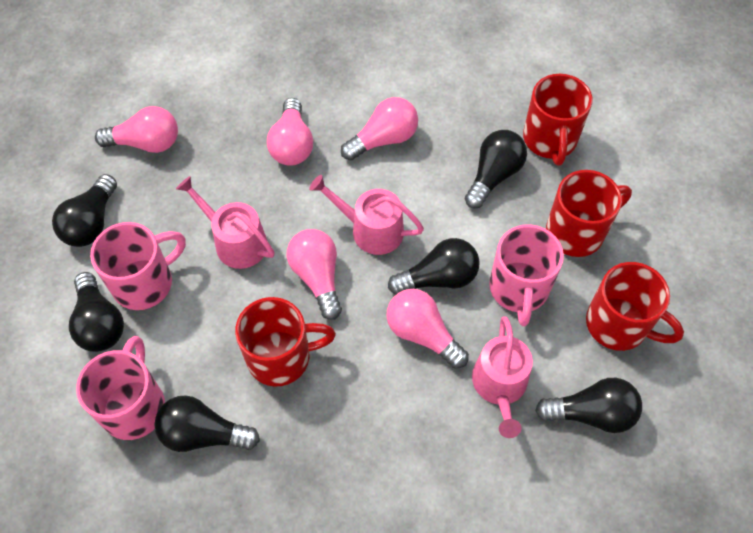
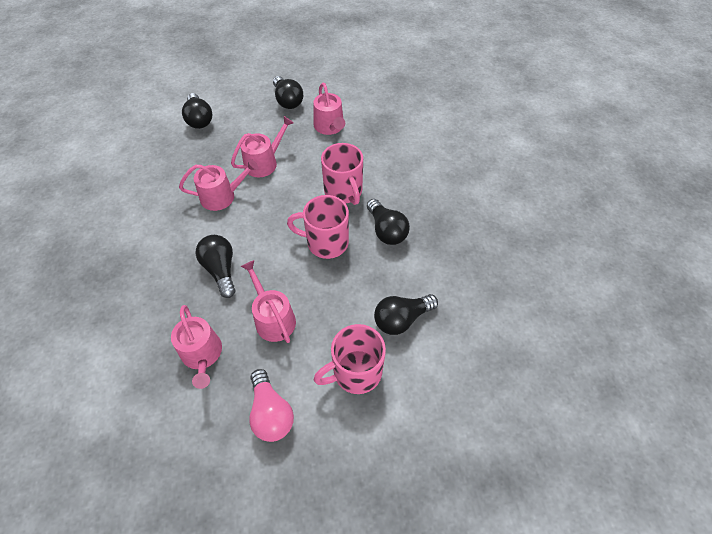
black light bulb: [52,174,117,247] [69,272,124,352] [154,395,260,452] [388,238,480,295] [465,130,527,208] [535,378,642,433] = 6 -> [182,93,212,129] [195,235,236,298] [273,76,303,109] [367,199,410,245] [374,294,438,335] = 5
pink light bulb: [95,106,178,153] [267,98,313,166] [287,229,342,320] [341,97,418,160] [386,289,469,369] = 5 -> [249,369,294,442] = 1
pink watering can: [176,176,275,269] [309,175,424,255] [472,316,533,438] = 3 -> [171,305,222,389] [179,159,258,211] [231,116,294,177] [241,260,296,343] [313,83,345,135] = 5
red mug: [235,297,336,387] [523,74,592,166] [546,170,632,257] [586,262,684,351] = 4 -> none = 0

